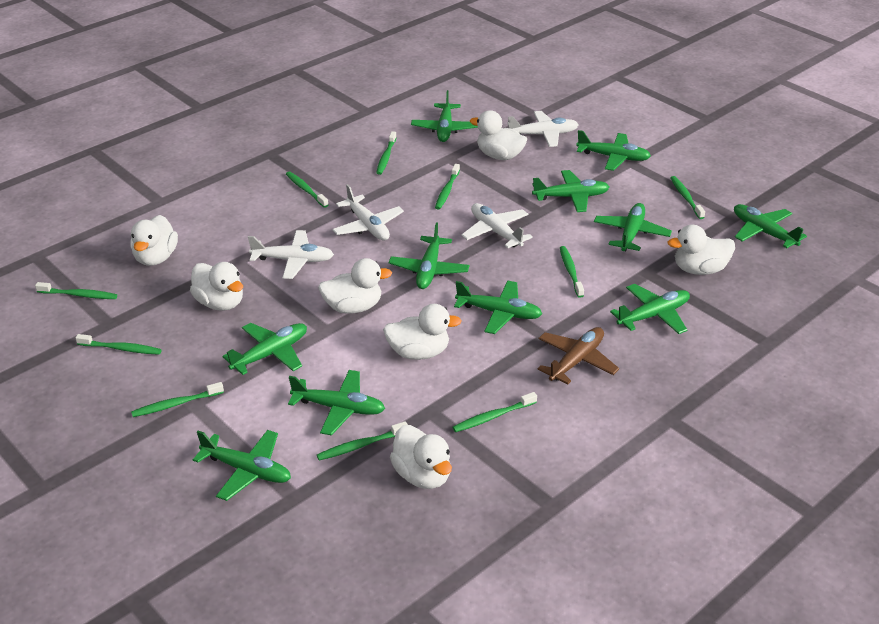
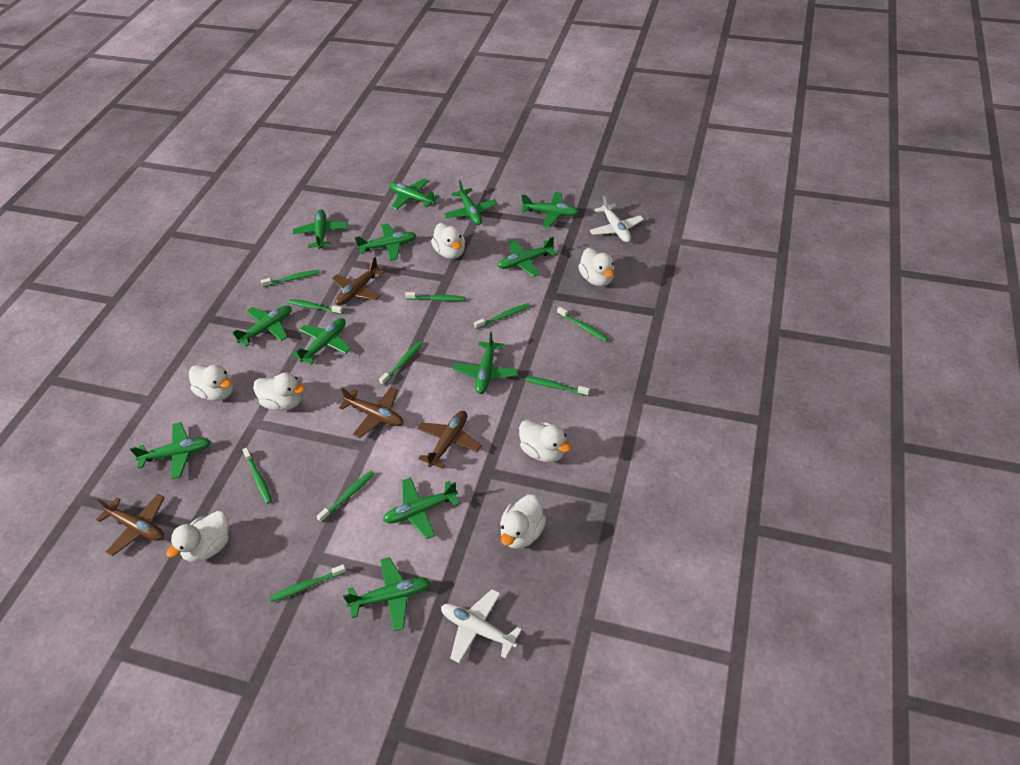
brown plane: [538,327,619,385] = 1 -> [96,494,165,556] [332,257,385,305] [339,387,404,438] [417,411,482,469] = 4
green plane: [193,430,291,501] [222,323,307,375] [288,370,385,436] [389,222,469,289] [411,90,478,142] [454,281,542,334] [532,170,609,212] [576,130,651,171] [594,203,672,251] [610,284,690,334] [734,204,807,248] = 11 -> [130,422,211,479] [232,305,291,347] [292,318,351,364] [293,209,348,249] [343,557,430,631] [355,223,416,261] [383,477,460,539] [390,179,439,210] [444,180,497,225] [453,332,518,394] [498,237,557,277] [521,192,579,228] = 12
white plane: [248,230,334,279] [332,184,404,241] [461,203,533,248] [507,111,579,147] = 4 -> [441,589,522,663] [590,196,644,242] = 2

